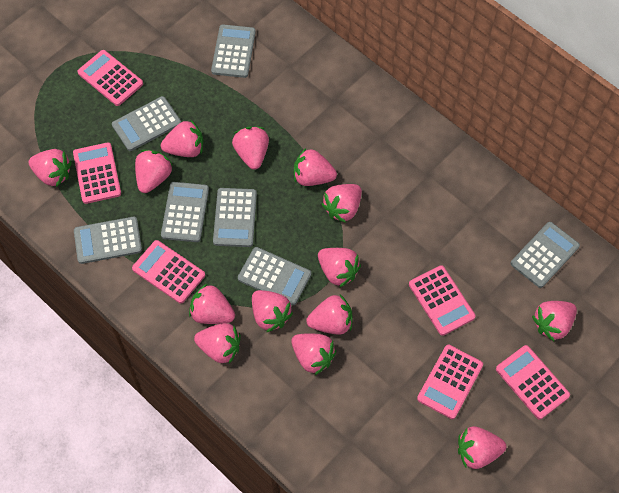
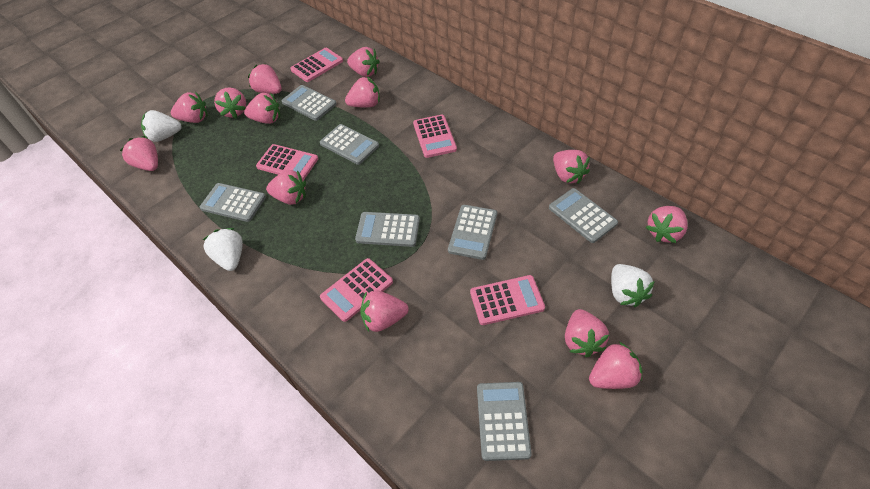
pink calculator: [73,142,121,204] [78,50,143,106] [132,240,205,303] [409,265,476,336] [417,345,483,419] [496,345,570,419] = 6 -> [256,144,318,180] [290,48,343,82] [320,258,393,322] [413,115,457,158] [470,275,545,325] = 5
pink strawberry: [28,149,72,187] [135,150,173,193] [161,120,203,157] [189,283,235,324] [194,323,241,364] [232,127,269,170] [252,290,293,333] [291,333,337,375] [294,148,337,186] [306,295,353,335] [318,248,361,288] [321,184,362,223] [458,426,506,469] [532,301,577,341] = 14 -> [120,136,158,171] [171,92,208,123] [214,87,246,118] [244,93,280,124] [248,63,282,94] [266,170,306,205] [345,77,380,107] [347,47,380,77] [360,290,409,332] [553,150,590,184] [565,309,609,357] [589,342,643,389] [646,206,688,243] = 13
white strawberry: none = 0 -> [141,110,182,142] [203,228,243,271] [611,264,655,307] = 3

